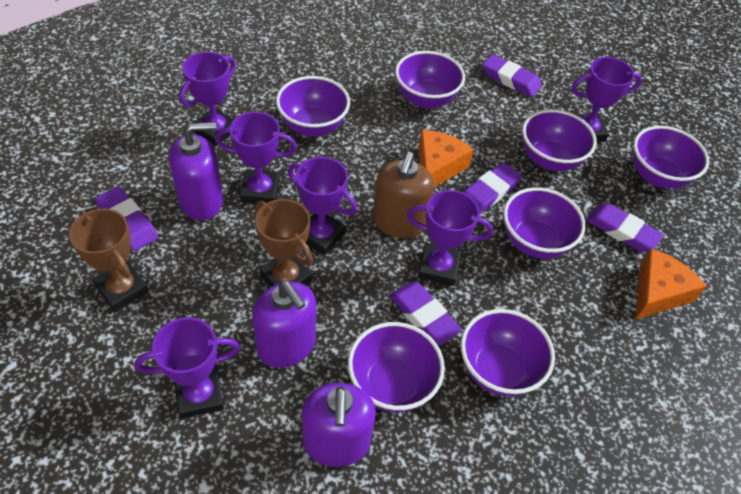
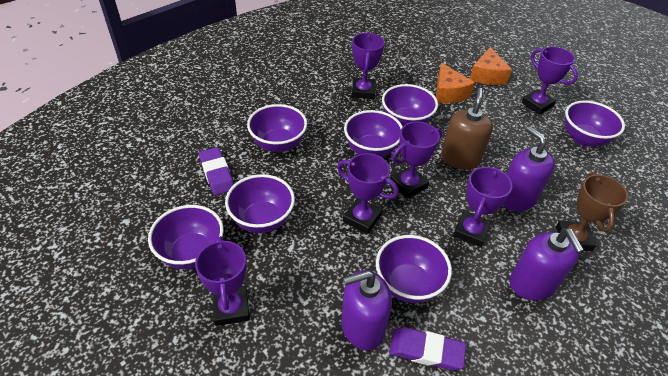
brown trophy: [69,209,149,312] [255,199,313,287] = 2 -> [556,172,628,251] = 1
purple eraser: [95,186,158,251] [389,282,462,345] [463,162,522,214] [482,54,542,97] [586,203,664,252] = 5 -> [199,147,234,196] [389,327,466,370] = 2

